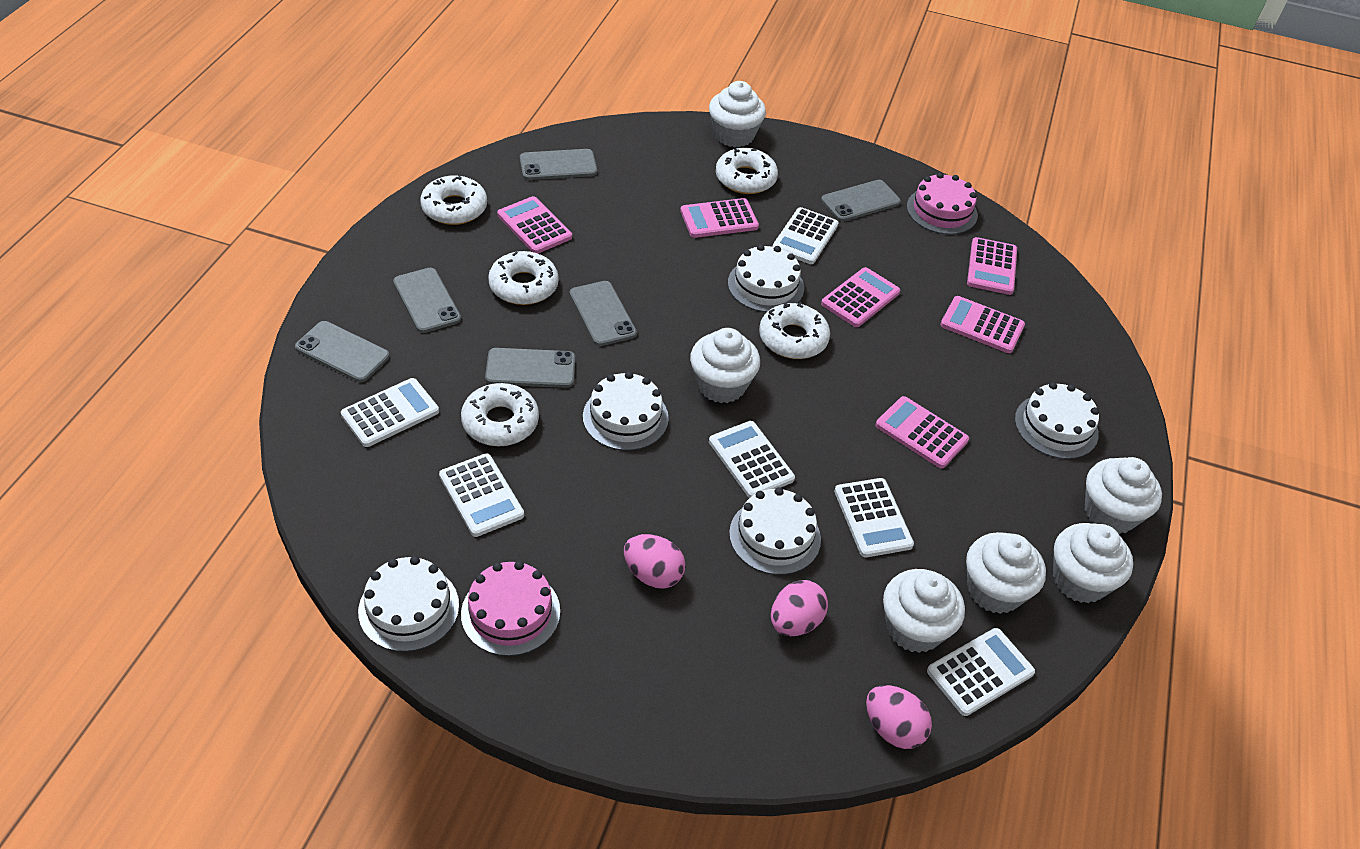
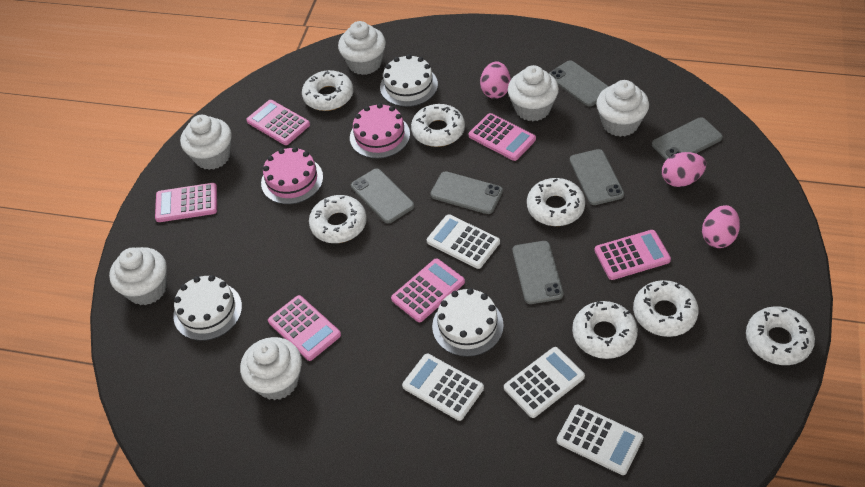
white cake: [358,556,459,652] [583,372,669,451] [728,244,804,312] [729,487,821,575] [1015,382,1099,459] = 5 -> [173,275,242,341] [380,54,438,107] [432,288,504,357] = 3
white calculator: [341,378,439,447] [439,453,524,537] [709,421,795,498] [772,207,839,264] [834,478,914,558] [927,628,1035,716] = 6 -> [402,354,484,421] [427,214,500,269] [504,347,585,418] [557,405,643,475] = 4
white donut: [420,175,487,225] [461,383,539,446] [488,251,559,305] [716,148,778,194] [759,302,830,359] = 5 -> [302,70,353,111] [309,195,367,243] [411,104,465,147] [527,178,585,226] [572,301,638,359] [633,280,699,337] [746,306,815,365] = 7

